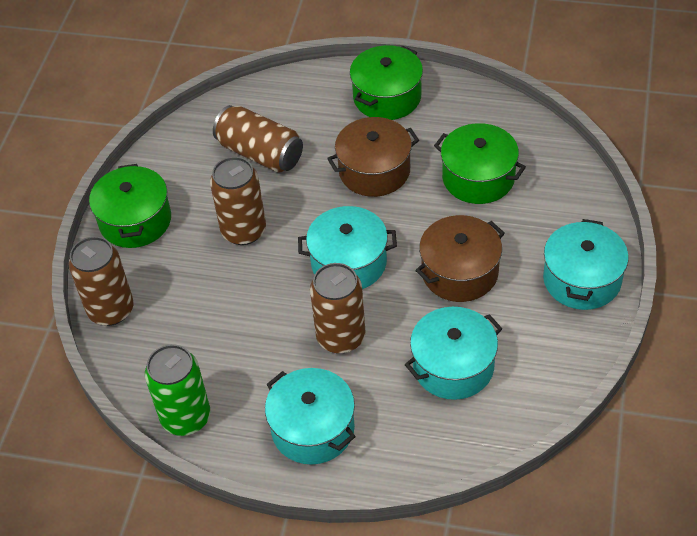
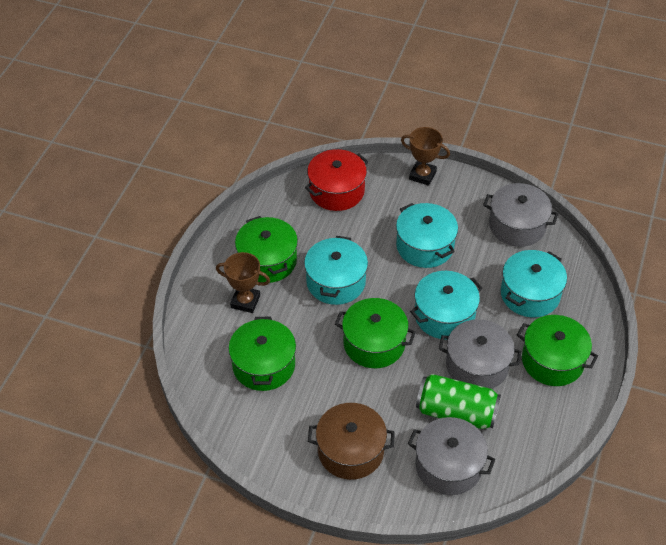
brown can: [69,236,134,326] [210,157,266,245] [213,105,303,173] [310,263,365,354] = 4 -> none = 0
brown pot: [327,117,419,197] [415,215,505,302] = 2 -> [308,403,395,480] = 1
brown trophy: none = 0 -> [216,252,270,313] [401,127,450,186] = 2
green pot: [89,164,171,248] [350,45,423,120] [434,123,526,204] = 3 -> [229,317,296,391] [235,216,298,283] [335,298,416,368] [517,315,598,386] = 4
grey pot: none = 0 -> [408,417,495,495] [439,319,522,389] [483,183,558,247] = 3
red pot: none = 0 -> [305,149,369,211] = 1

